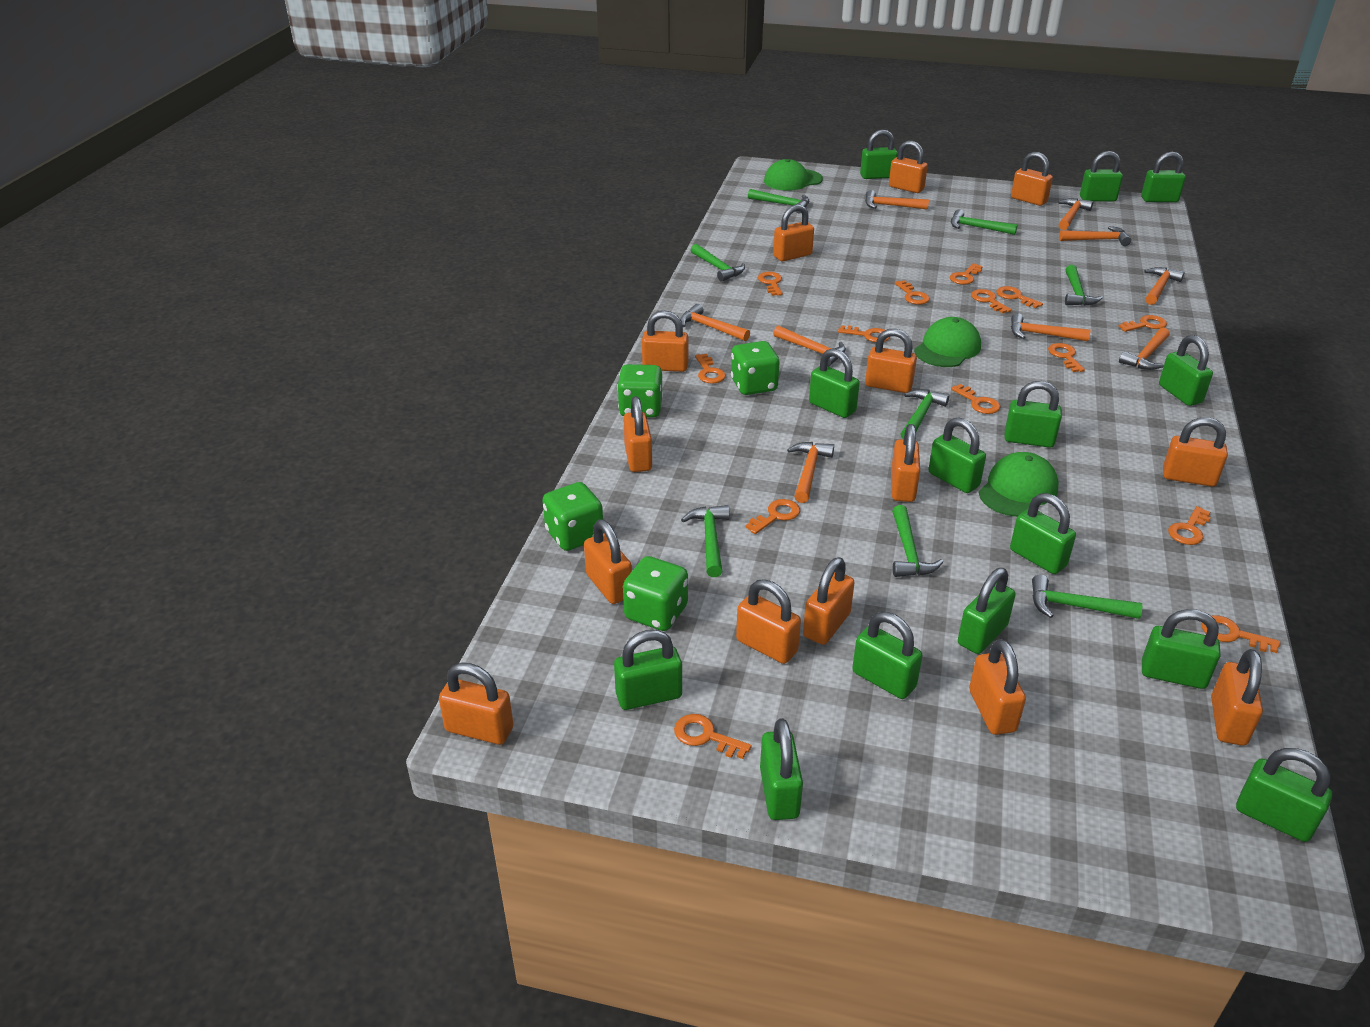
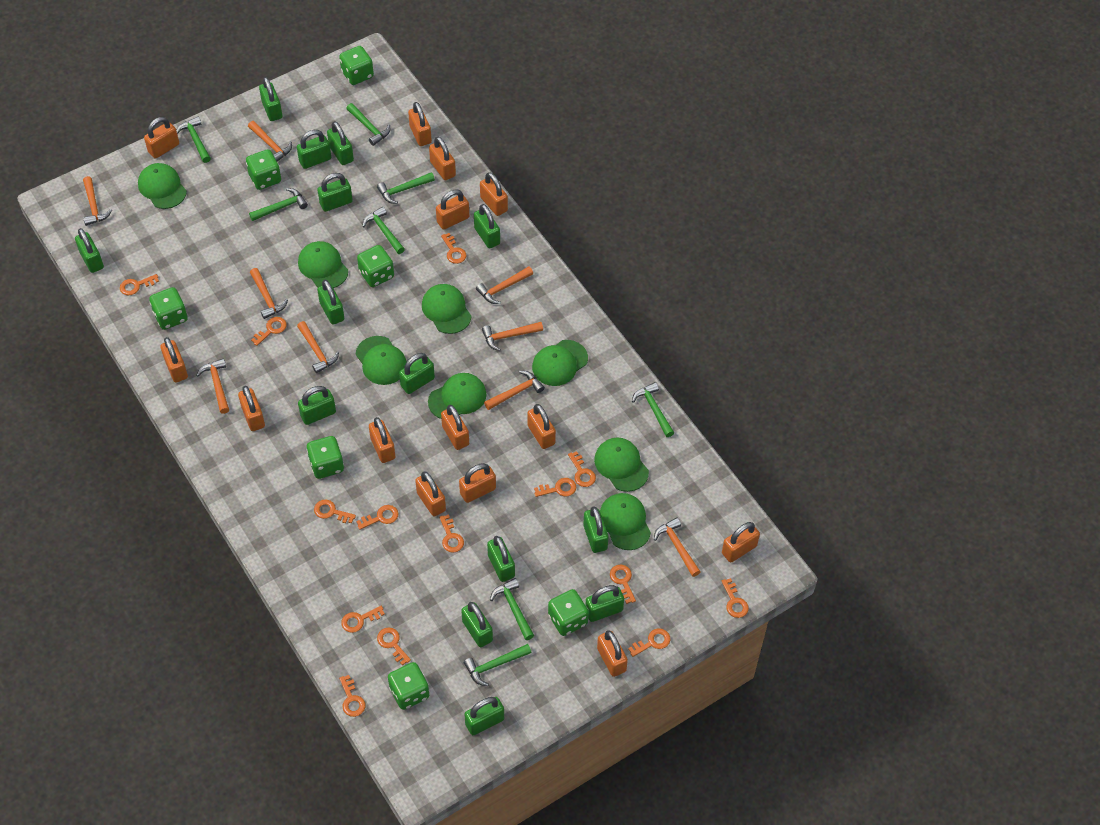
green cap: [764,159,823,191] [914,317,981,367] [979,452,1058,517] = 3 -> [138,163,187,209] [298,241,348,288] [356,336,407,385] [422,284,472,334] [428,373,486,419] [532,340,588,386] [594,438,649,492] [600,493,651,550] = 8
green dice: [542,482,604,551] [617,364,663,418] [623,556,688,631] [731,341,779,395] = 4 -> [149,287,188,330] [246,149,281,190] [306,436,344,479] [339,46,374,85] [357,245,394,287] [388,662,429,710] [548,589,589,636] = 7

